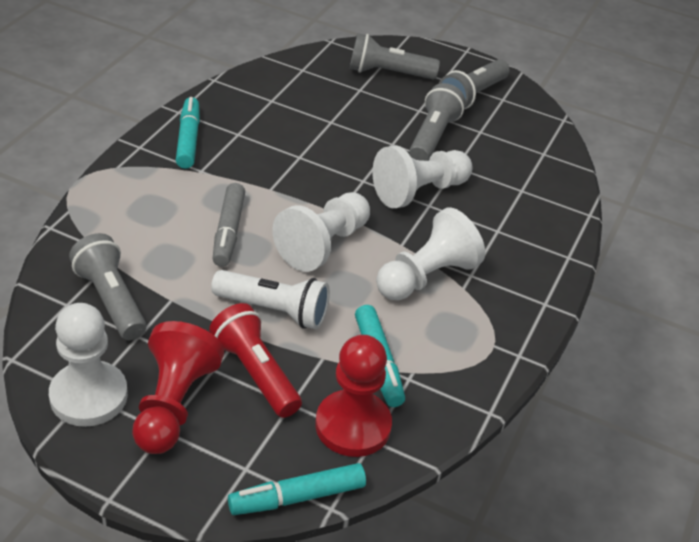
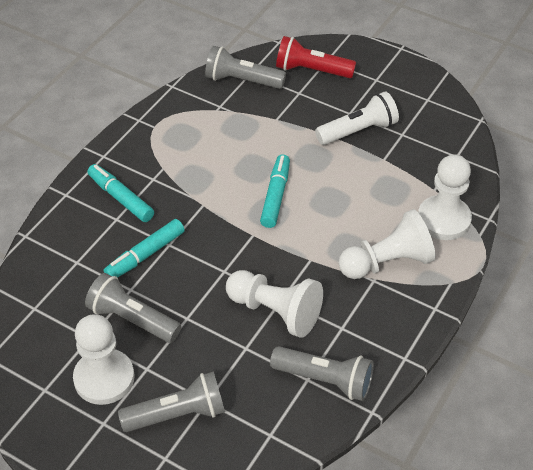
grey marker: [212,183,245,267] = 1 -> none = 0
red pawn: [132,321,224,454] [315,335,392,457] = 2 -> none = 0

